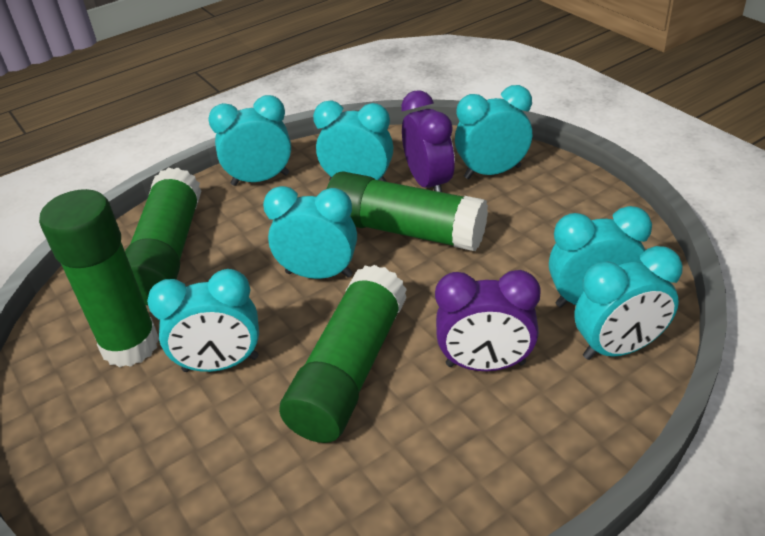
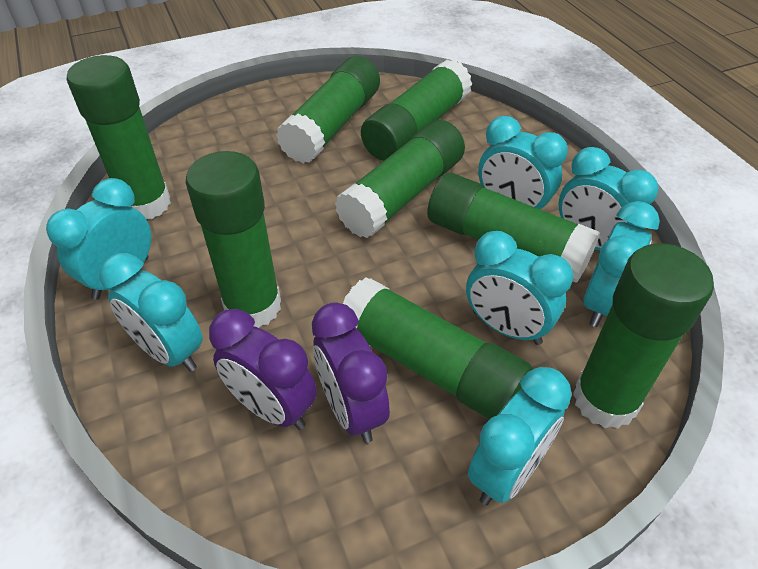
green glue stick: [39,189,159,367] [125,167,201,305] [279,265,407,443] [327,171,488,251] = 4 -> [67,55,171,219] [186,151,281,328] [276,56,380,163] [335,120,465,238] [343,277,533,419] [361,59,472,161] [427,173,600,283] [573,243,714,429] = 8

